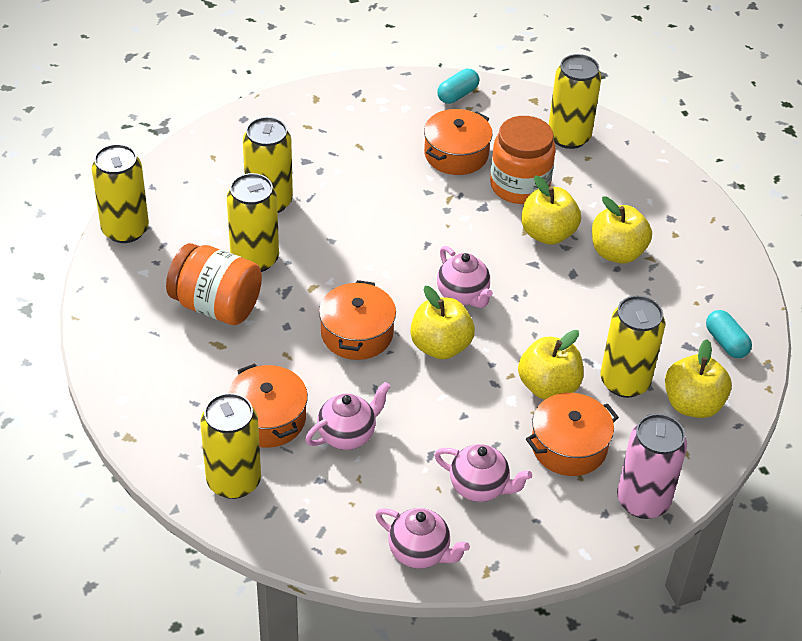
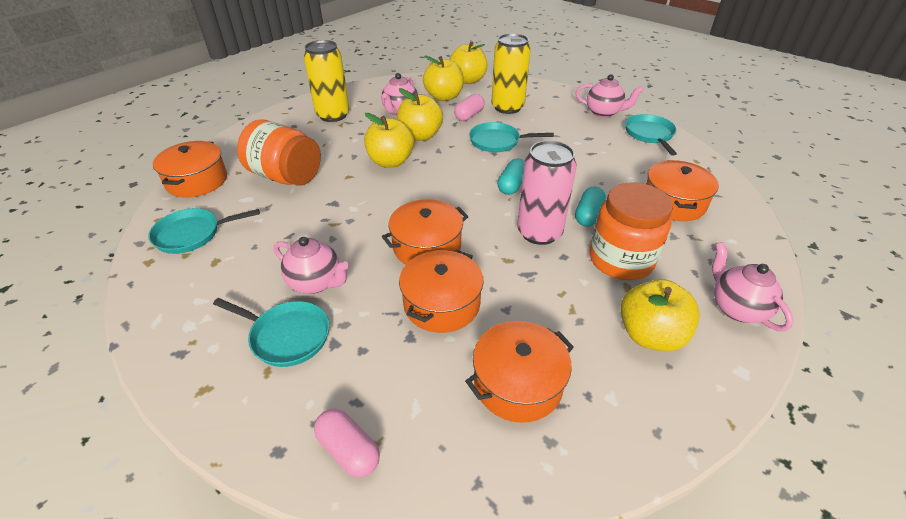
orange pot: [227,363,308,448] [319,280,396,360] [424,109,492,175] [526,393,619,476] = 4 -> [153,141,227,198] [382,199,469,265] [399,250,484,333] [465,321,574,423] [646,160,719,221] = 5
pink capsule: none = 0 -> [314,409,380,477] [454,94,485,121] = 2
turquoise pan: none = 0 -> [148,208,260,254] [213,298,329,367] [469,122,554,152] [625,114,677,156] = 4
yellow can: [92,144,149,243] [200,393,261,499] [227,173,279,272] [243,117,293,213] [549,54,601,149] [601,295,665,398] = 6 -> [304,40,350,122] [492,33,531,114] = 2

